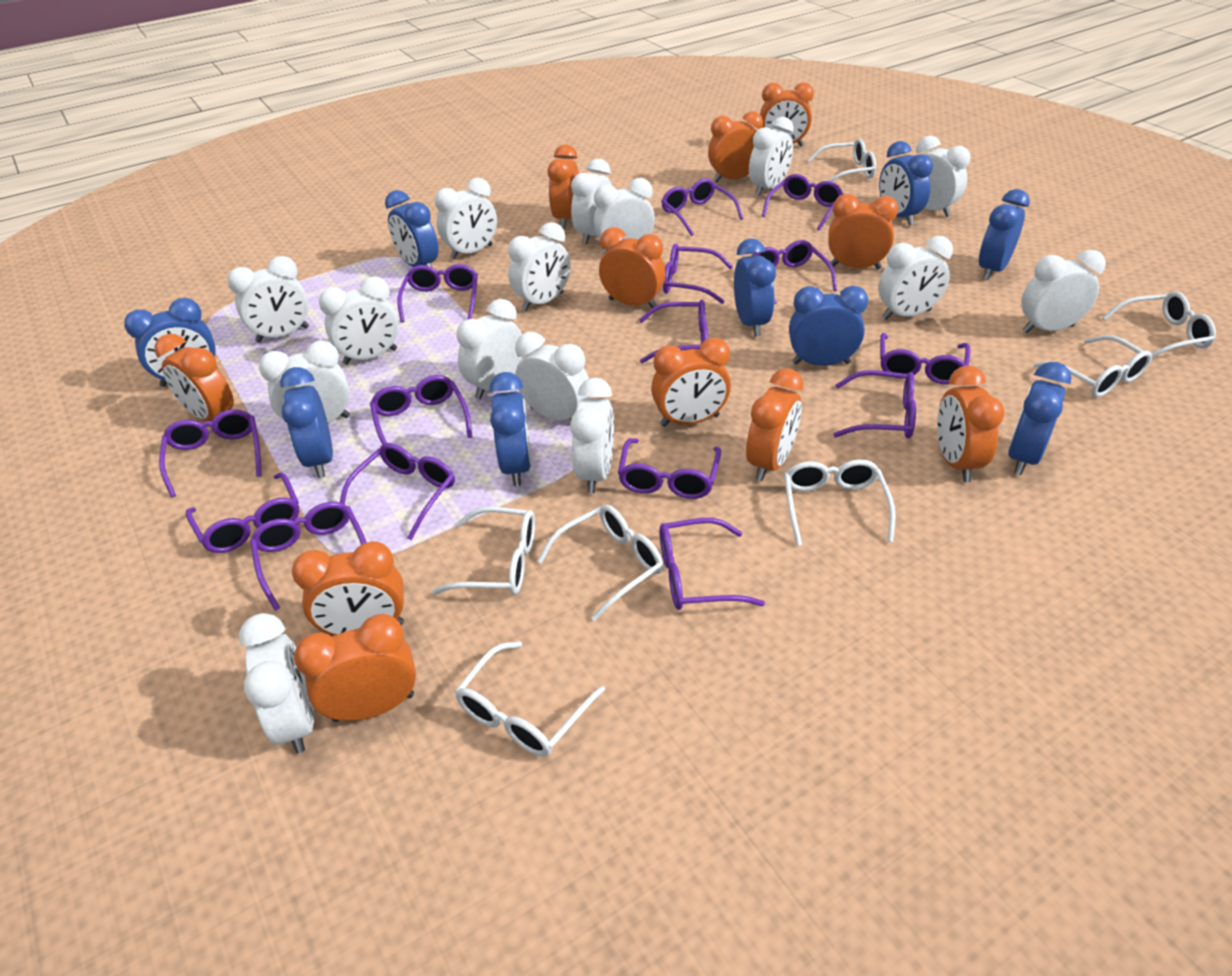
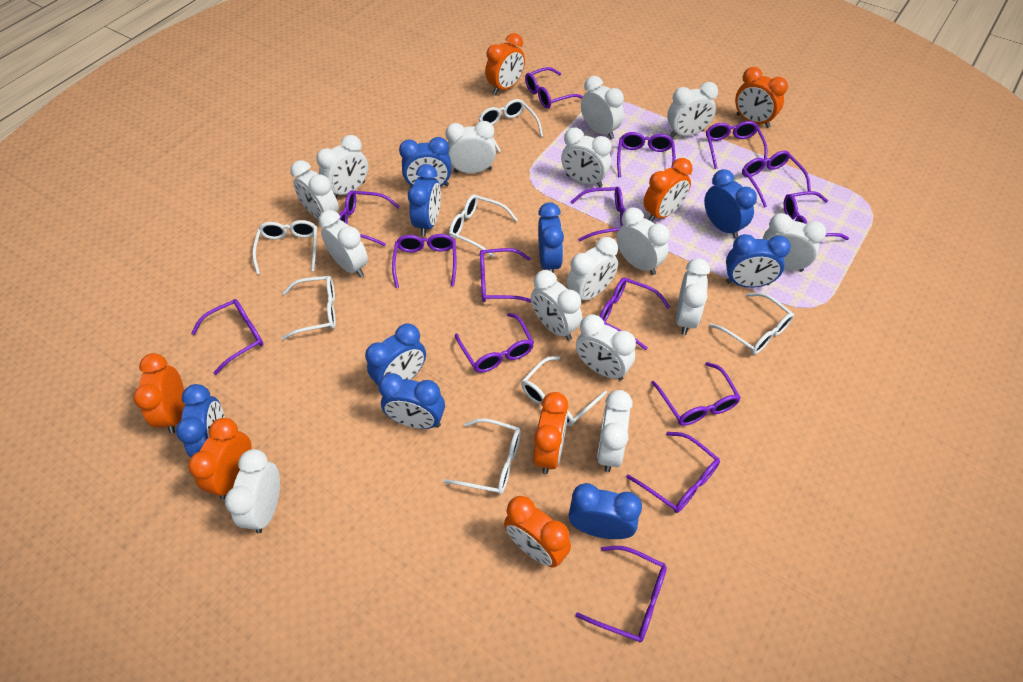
orange clock: [155,334,234,421] [292,541,404,636] [294,614,416,722] [548,144,579,229] [599,227,665,308] [651,338,731,427] [708,111,763,183] [746,368,803,481] [760,83,814,147] [828,194,898,269] [937,366,1004,482] = 11 -> [133,353,185,434] [188,418,252,499] [485,33,525,95] [504,496,571,568] [533,392,568,474] [643,158,692,222] [735,67,788,128] = 7

